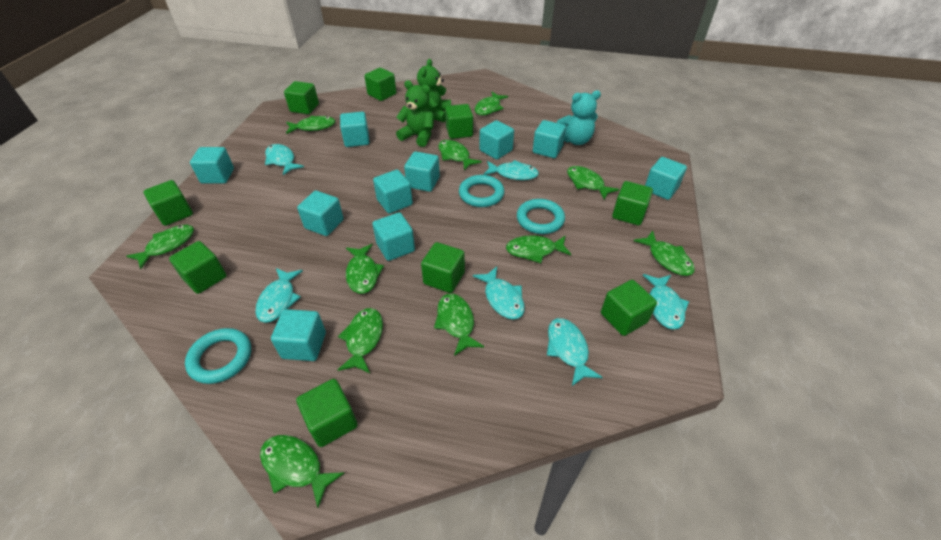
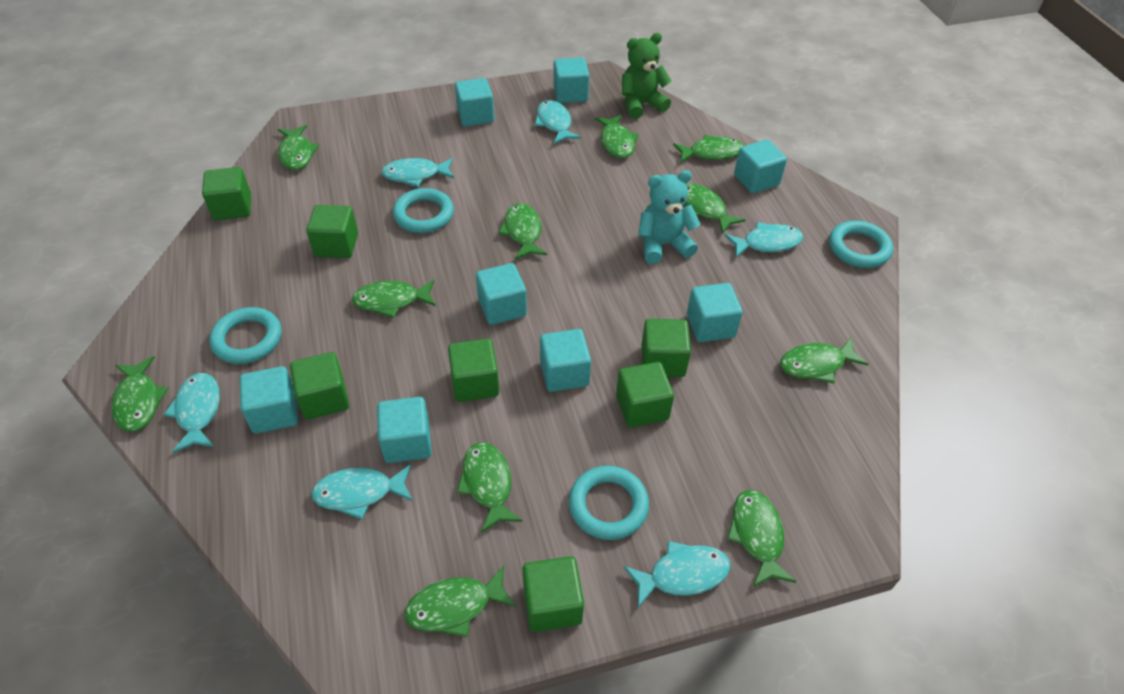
green cube: [143,180,193,226] [169,241,227,294] [284,81,319,114] [296,379,358,447] [364,68,396,101] [421,242,465,293] [445,104,473,139] [601,280,657,336] [612,181,653,225] = 9 -> [202,167,251,221] [290,352,349,420] [306,205,358,258] [448,339,499,402] [523,556,584,632] [616,362,674,427] [641,319,691,377] = 7
green teddy bear: [396,80,434,147] [417,59,451,122] = 2 -> [622,33,672,119] = 1
turquoise cube: [190,147,234,184] [271,309,326,361] [297,191,344,236] [340,112,370,147] [372,212,415,261] [373,170,413,214] [404,151,440,192] [479,120,514,160] [533,120,566,158] [645,157,687,200] = 10 -> [240,366,299,434] [377,397,432,463] [455,78,494,126] [476,263,527,325] [540,329,591,392] [553,58,589,103] [687,283,743,342] [734,139,787,193] = 8
turquoise ring: [185,328,251,384] [459,175,504,207] [517,199,565,234] = 3 -> [209,307,282,364] [393,188,454,233] [569,466,649,540] [829,221,893,268] = 4

